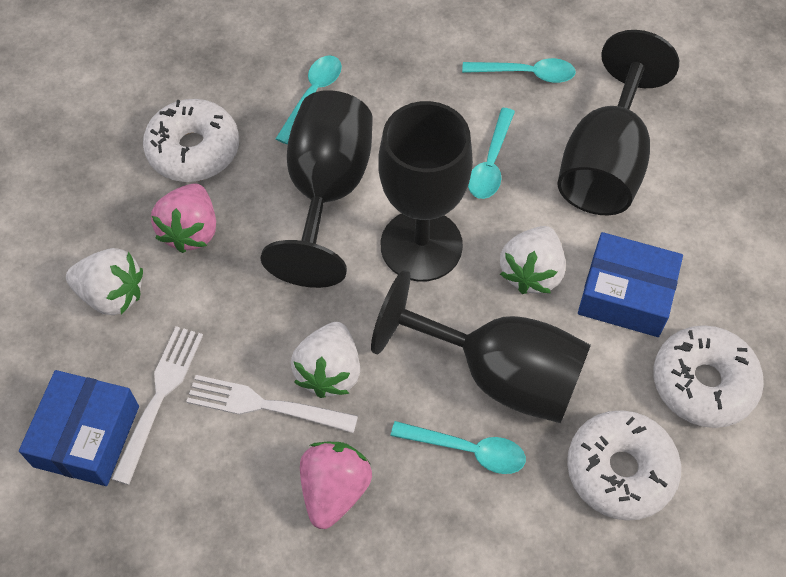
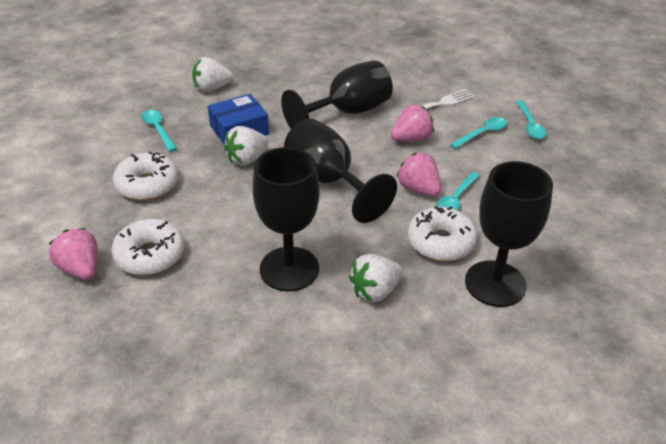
blue box: [19,370,139,486] [578,232,683,337] = 2 -> [208,94,269,145] = 1
pink strawberry: [151,183,216,253] [300,442,372,529] = 2 -> [49,228,98,280] [391,104,434,142] [397,152,441,197] = 3
white fork: [112,326,203,485] [186,375,358,433] = 2 -> [398,89,475,116] = 1

